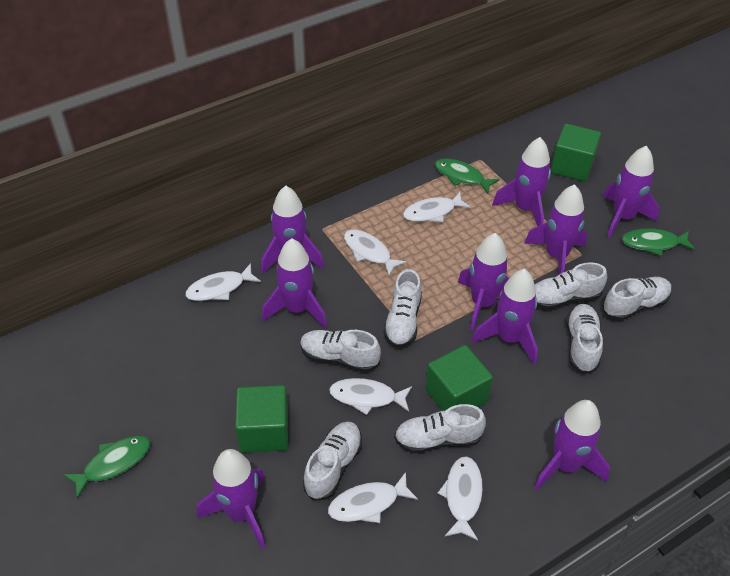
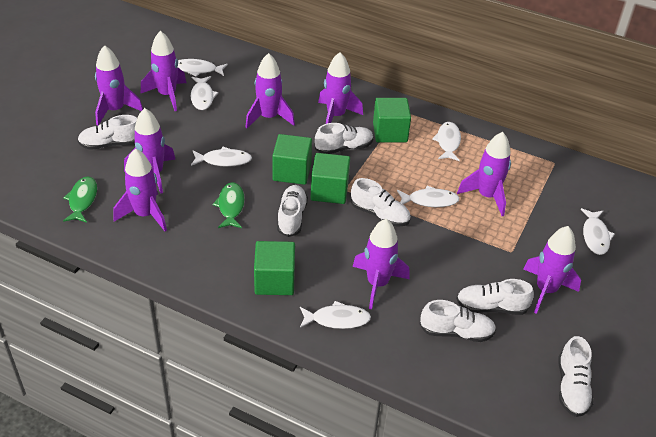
green cube: [235,385,289,453] [426,345,493,411] [551,124,601,182] = 3 -> [254,241,295,295] [272,134,312,185] [311,153,350,204] [373,98,411,142] = 4
green fish: [63,436,150,499] [435,158,499,194] [622,229,695,256] = 3 -> [63,176,97,223] [213,182,245,228] = 2
white fish: [185,263,261,301] [328,472,418,523] [329,378,412,415] [344,230,407,276] [403,192,471,222] [438,456,483,541] = 6 -> [178,59,228,77] [191,76,218,110] [191,147,252,167] [300,301,371,329] [397,186,460,207] [432,122,461,161] [581,208,615,255] = 7

